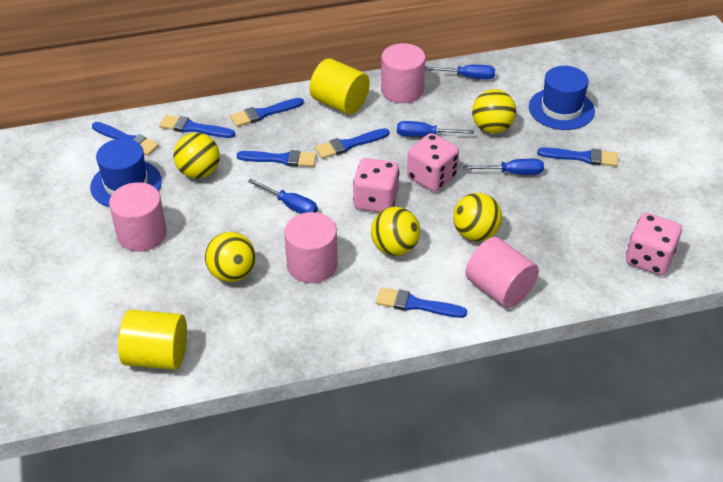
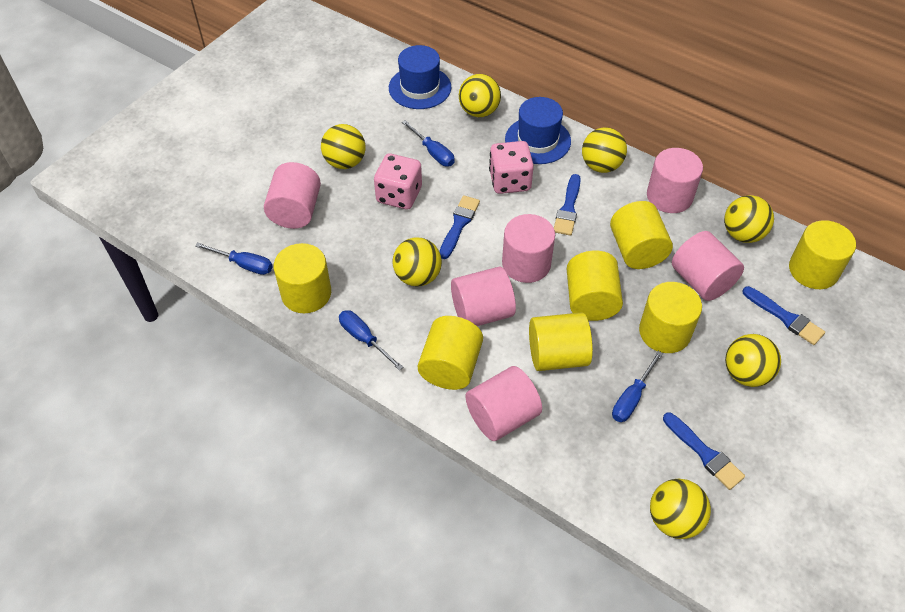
blue brush: [92,122,159,156] [159,115,235,138] [230,98,304,127] [237,150,316,167] [315,128,389,159] [376,287,467,318] [537,147,618,166] = 7 -> [440,195,480,259] [554,174,581,236] [663,413,745,490] [743,286,825,345] = 4
pink cylinder: [109,182,167,252] [284,212,338,283] [381,43,426,103] [465,237,539,308] = 4 -> [264,162,321,229] [451,267,516,326] [465,366,542,441] [502,214,555,283] [647,148,703,213] [672,231,744,301] = 6
pink dice: [353,158,399,213] [407,133,459,192] [626,213,682,275] = 3 -> [374,153,422,210] [489,141,534,194] = 2
yellow ball: [173,133,220,179] [205,232,256,282] [371,207,420,256] [453,193,502,241] [472,89,516,134] = 5 -> [321,124,366,169] [392,237,442,287] [459,74,501,117] [582,128,627,173] [650,478,711,539] [724,195,774,243] [725,334,781,387] = 7
yellow cylinder: [118,310,187,370] [310,58,370,115] = 2 -> [274,243,331,313] [418,316,483,390] [529,312,593,371] [567,251,623,321] [610,201,673,269] [639,282,702,353] [789,220,856,289] = 7

